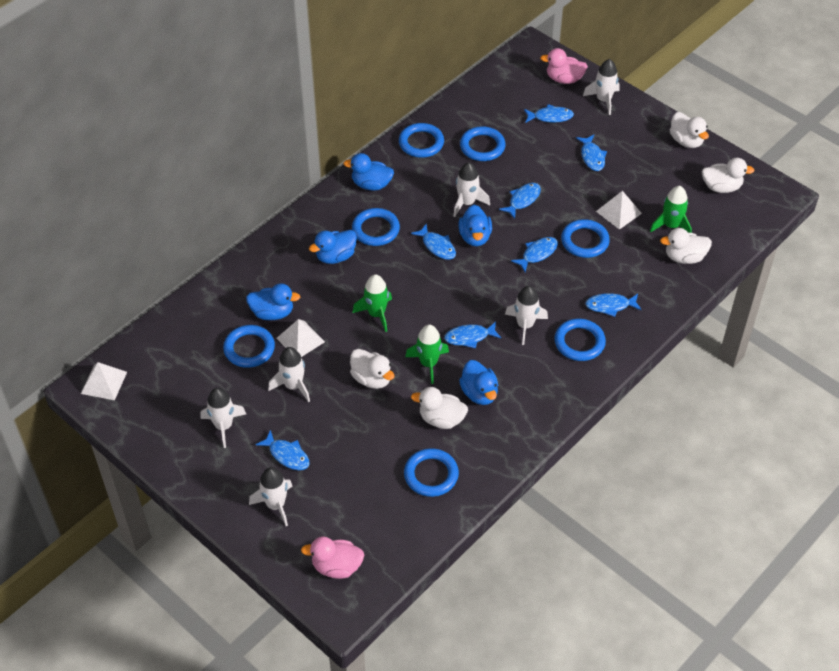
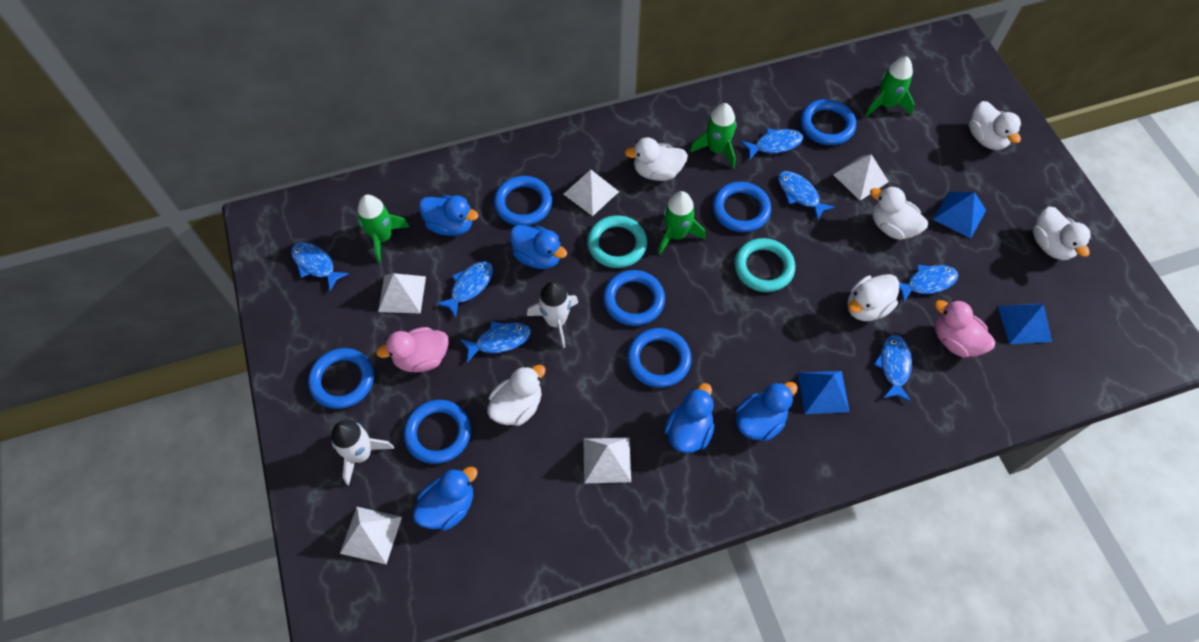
blue fish: [255,430,309,470] [411,224,456,260] [444,322,501,348] [499,183,541,219] [511,237,558,272] [524,104,574,123] [576,135,607,171] [585,293,642,317] = 8 -> [291,242,349,291] [436,261,493,318] [460,322,531,362] [741,128,803,160] [778,171,835,221] [874,335,912,402] [899,265,958,303] = 7
blue pyramid: none = 0 -> [798,371,849,414] [933,192,986,238] [998,304,1052,344] = 3
green rocket: [353,274,392,332] [405,325,449,384] [650,186,692,233] = 3 -> [357,195,410,263] [658,191,705,254] [690,103,737,168] [865,57,914,117] = 4
turquoise ring: none = 0 -> [587,215,647,268] [734,238,795,292] = 2
white duck: [350,349,395,389] [411,387,468,429] [660,228,712,264] [670,112,709,148] [702,158,754,193] = 5 -> [487,365,546,426] [625,137,688,181] [847,274,899,321] [870,186,928,240] [969,101,1022,150] [1033,206,1092,260] = 6
white pyramid: [81,362,127,400] [276,319,325,357] [596,191,642,230] = 3 -> [340,507,402,564] [378,273,426,313] [564,170,619,216] [583,437,631,483] [833,154,889,201] = 5
white rocket: [201,388,246,448] [249,467,292,526] [268,347,310,402] [453,162,490,217] [505,286,548,345] [583,59,620,115] = 6 -> [331,420,394,485] [527,281,578,348] = 2

